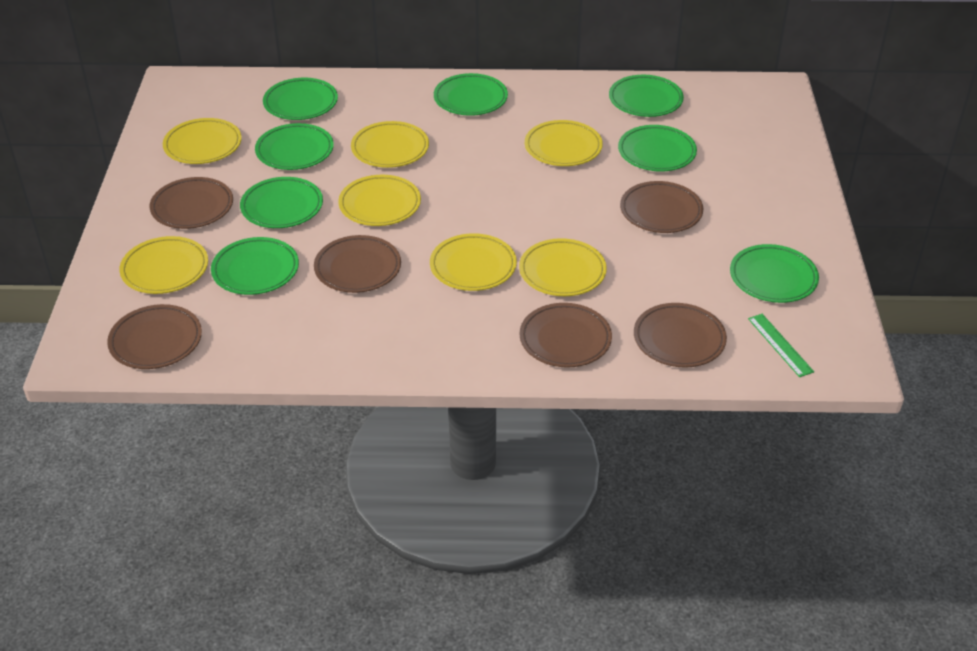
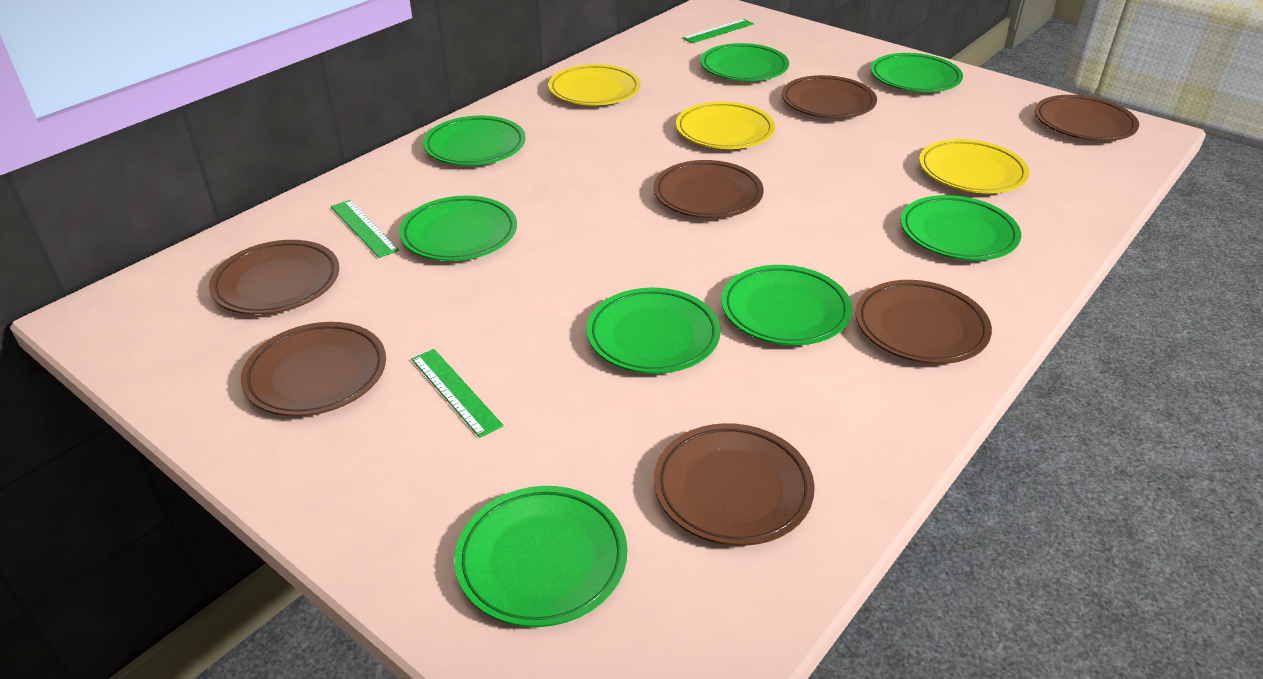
brown plate: [107,304,202,369] [150,177,233,229] [314,235,401,293] [519,303,612,368] [620,181,703,233] [634,303,727,368] = 6 -> [209,240,339,315] [241,322,386,416] [653,160,764,218] [654,423,815,546] [782,75,877,118] [855,280,992,364] [1035,95,1139,141] = 7
green ruler: [748,314,814,377] = 1 -> [331,200,399,258] [412,349,503,438] [682,19,754,43] = 3
yellow plate: [119,236,208,294] [163,118,242,164] [338,175,421,226] [351,121,429,168] [430,233,517,291] [519,238,607,296] [525,120,603,166] = 7 -> [548,64,641,105] [676,102,775,149] [919,139,1029,193] = 3

